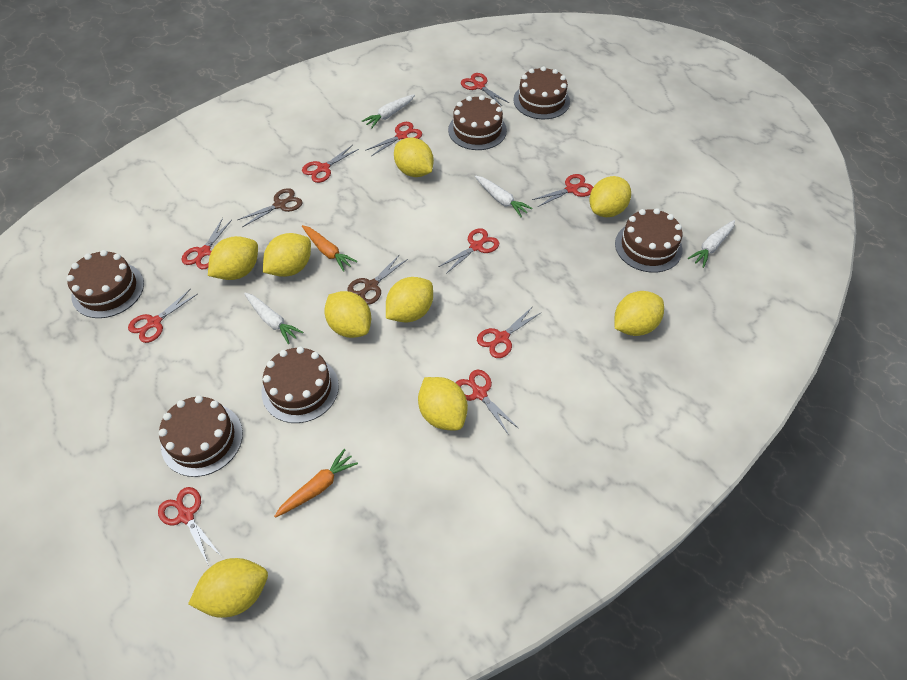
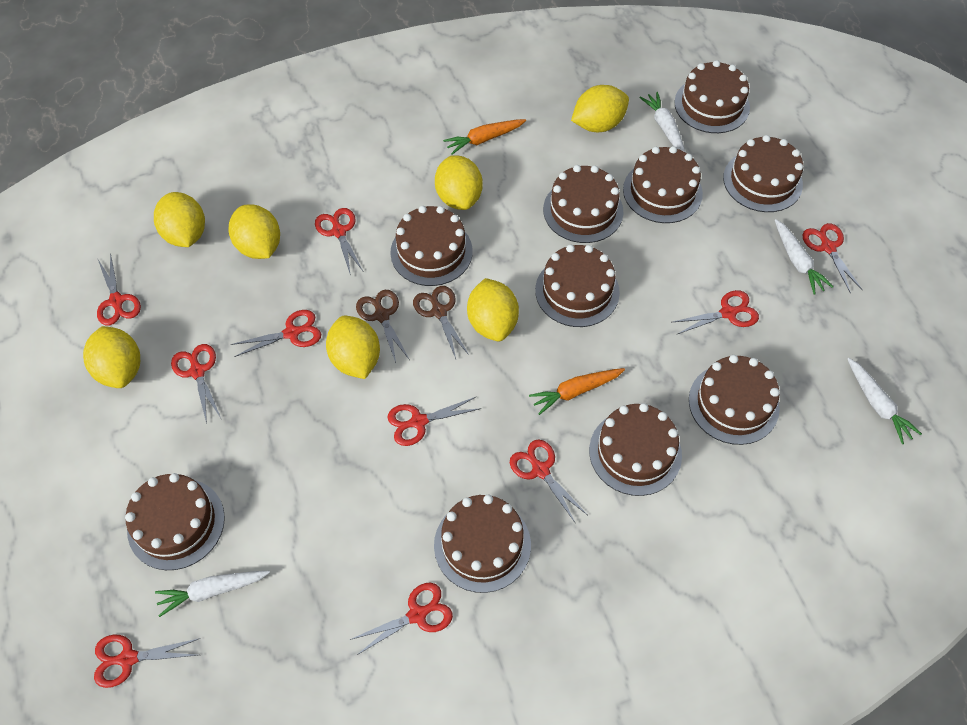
brown cake: [67,250,144,318] [159,396,243,477] [262,347,339,423] [448,95,507,150] [513,66,570,119] [615,208,682,273] = 6 -> [125,473,225,570] [390,206,473,286] [434,495,531,593] [535,244,620,327] [543,165,623,243] [589,403,682,496] [623,146,703,223] [674,60,750,133] [689,355,780,445] [723,135,803,212] = 10
yellow lemon: [188,558,268,618] [208,236,258,280] [263,233,311,277] [324,291,371,338] [386,277,433,322] [394,137,434,177] [418,377,468,430] [589,176,631,217] [614,291,664,336] = 9 -> [83,326,140,388] [154,192,205,247] [229,204,280,259] [326,316,380,379] [435,155,483,210] [467,278,519,341] [571,85,629,132] = 7

